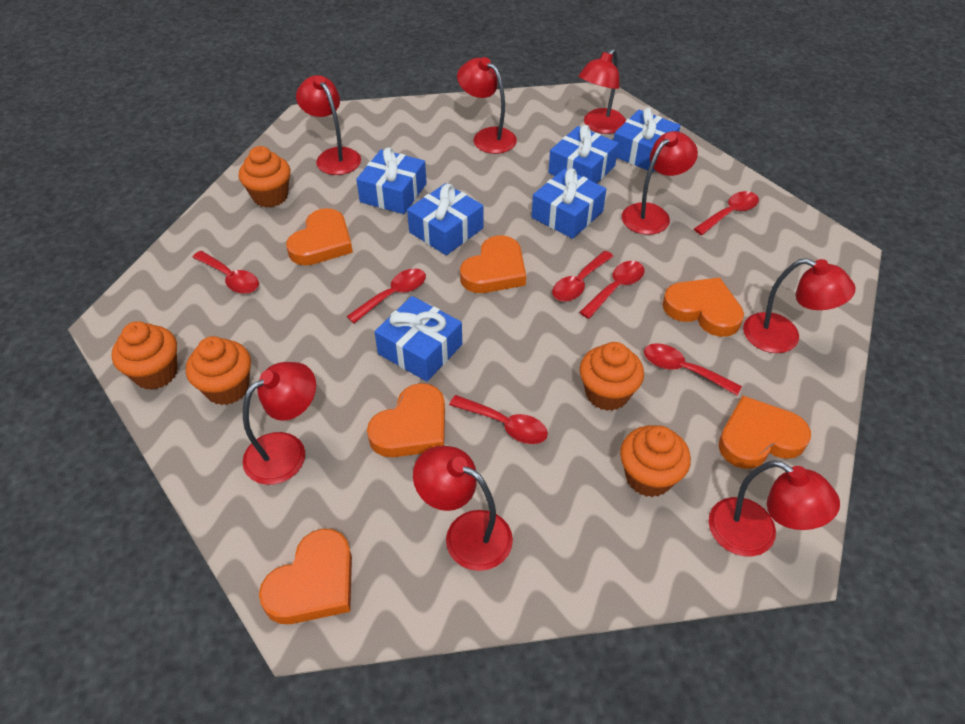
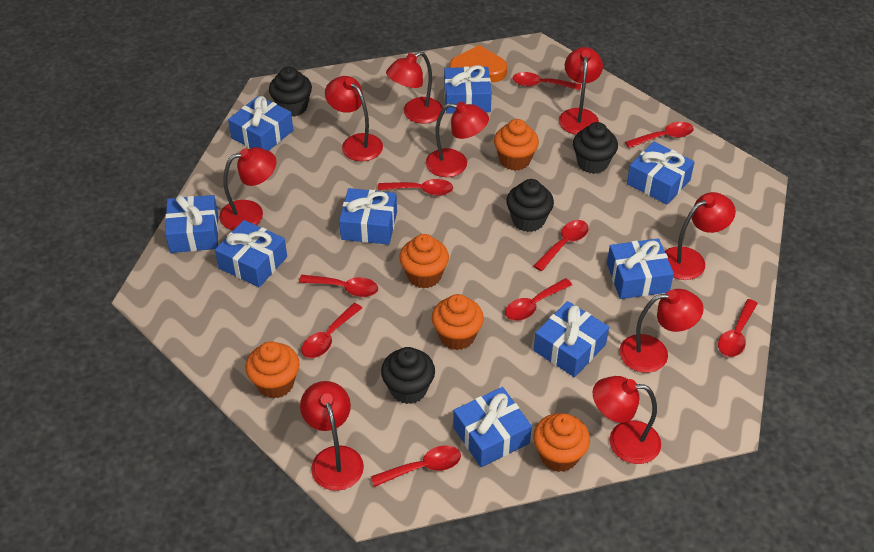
black cupcake: none = 0 -> [269,66,312,117] [381,347,435,404] [506,179,554,232] [573,122,618,174] = 4
blue gift: [356,147,427,214] [374,296,462,382] [407,183,483,255] [532,168,606,239] [548,125,619,183] [614,108,681,172] = 6 -> [165,195,219,253] [215,220,287,287] [228,96,293,151] [339,188,397,245] [444,65,492,114] [453,387,532,467] [534,301,609,377] [607,238,674,299] [627,142,695,204] = 9
orange heart: [259,529,352,624] [286,208,353,265] [367,383,445,457] [460,235,526,293] [662,277,744,337] [718,396,811,469] = 6 -> [450,45,507,82] = 1
red lamp: [242,362,316,485] [296,75,361,175] [413,446,513,571] [457,57,517,154] [579,49,626,134] [622,131,698,235] [709,460,840,556] [743,258,856,353] = 8 -> [219,147,276,230] [300,381,364,491] [325,76,383,161] [386,52,443,124] [426,102,489,177] [559,47,603,134] [593,376,661,464] [619,289,704,373] [665,192,736,280] = 9
red spoon: [192,251,259,294] [346,269,426,323] [449,395,548,444] [552,251,614,301] [579,261,645,319] [644,343,742,395] [694,191,759,235] = 7 -> [299,275,378,297] [302,303,362,358] [371,445,461,487] [378,179,453,196] [505,278,572,321] [512,72,581,90] [534,220,589,271] [625,122,694,148] [718,299,758,357] = 9

